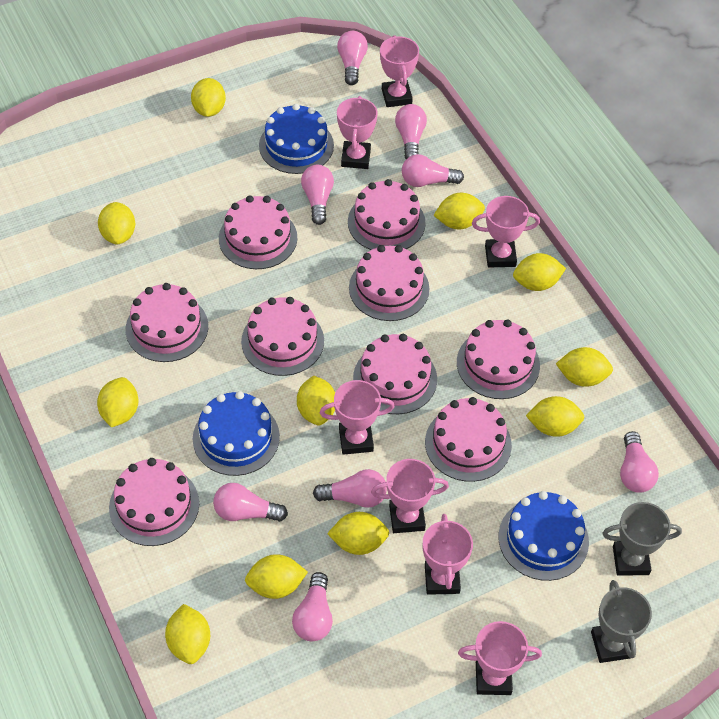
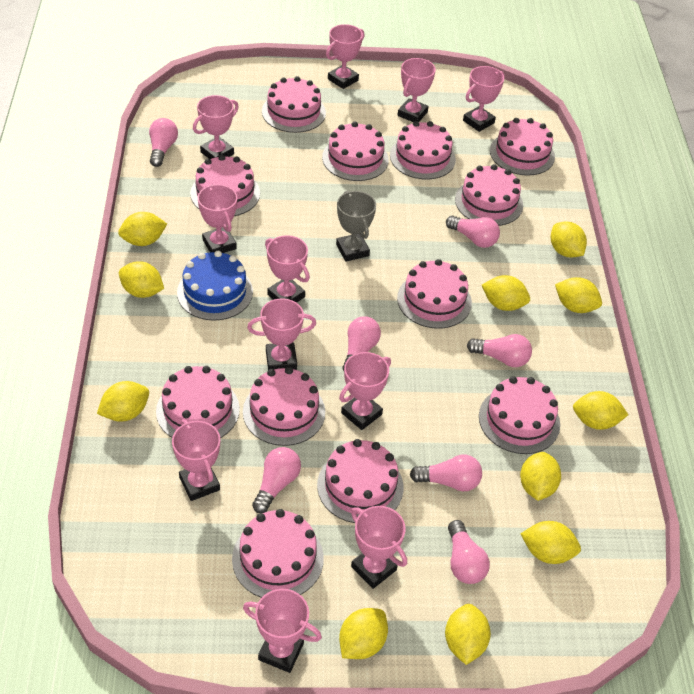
blue cake: [193,391,280,476] [259,104,334,174] [498,491,589,581] = 3 -> [177,251,253,321] = 1
grey trophy: [591,580,652,663] [603,502,682,576] = 2 -> [336,190,376,262] = 1
pink cake: [109,458,199,546] [126,283,208,362] [219,195,297,269] [241,297,324,376] [348,179,426,250] [349,245,429,321] [353,334,437,414] [425,397,512,482] [457,319,540,399] = 9 -> [156,366,240,438] [190,155,260,216] [232,509,324,598] [243,367,325,446] [262,76,326,133] [317,439,404,523] [322,122,389,181] [390,121,456,180] [397,259,472,329] [455,164,523,226] [479,376,560,454] [490,118,555,176] = 12
pink light bulb: [213,483,288,522] [292,572,333,641] [301,165,334,225] [313,469,387,508] [337,31,368,85] [395,104,427,159] [402,154,464,187] [620,431,659,493] = 8 -> [149,118,178,167] [252,447,301,513] [342,316,381,371] [410,455,482,491] [446,216,500,248] [448,520,490,584] [467,334,532,367] = 7
pink trophy: [320,380,395,455] [337,96,378,169] [371,459,449,533] [380,35,419,107] [423,514,473,595] [458,621,542,695] [472,196,540,267] = 7 -> [172,419,220,501] [193,95,239,159] [198,184,237,253] [243,589,322,673] [247,299,316,370] [265,235,310,303] [326,24,364,89] [339,352,391,430] [351,506,407,589] [397,58,436,122] [463,66,505,132] = 11

